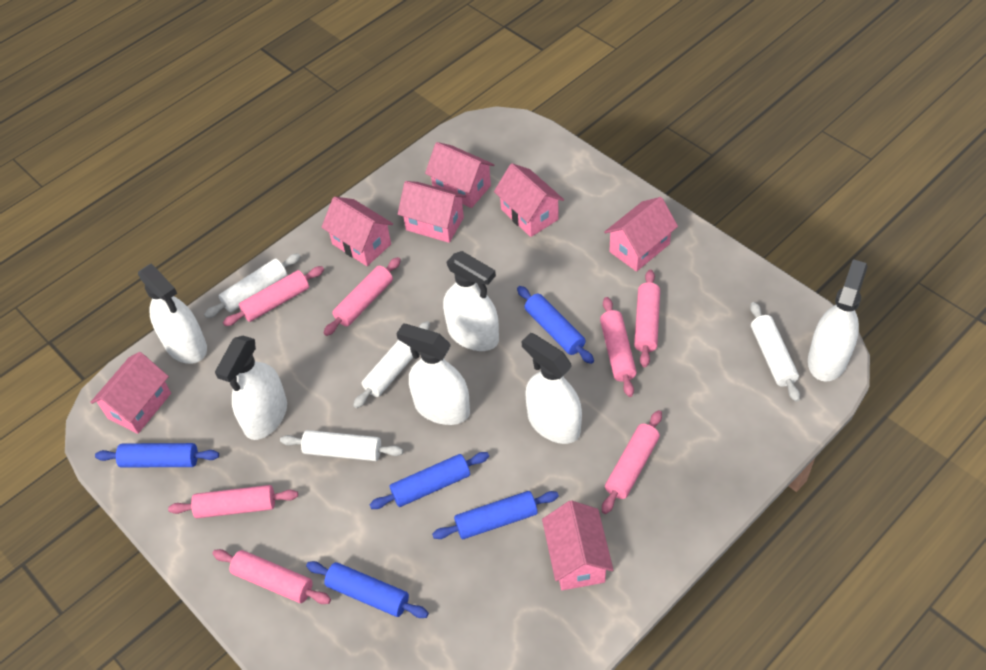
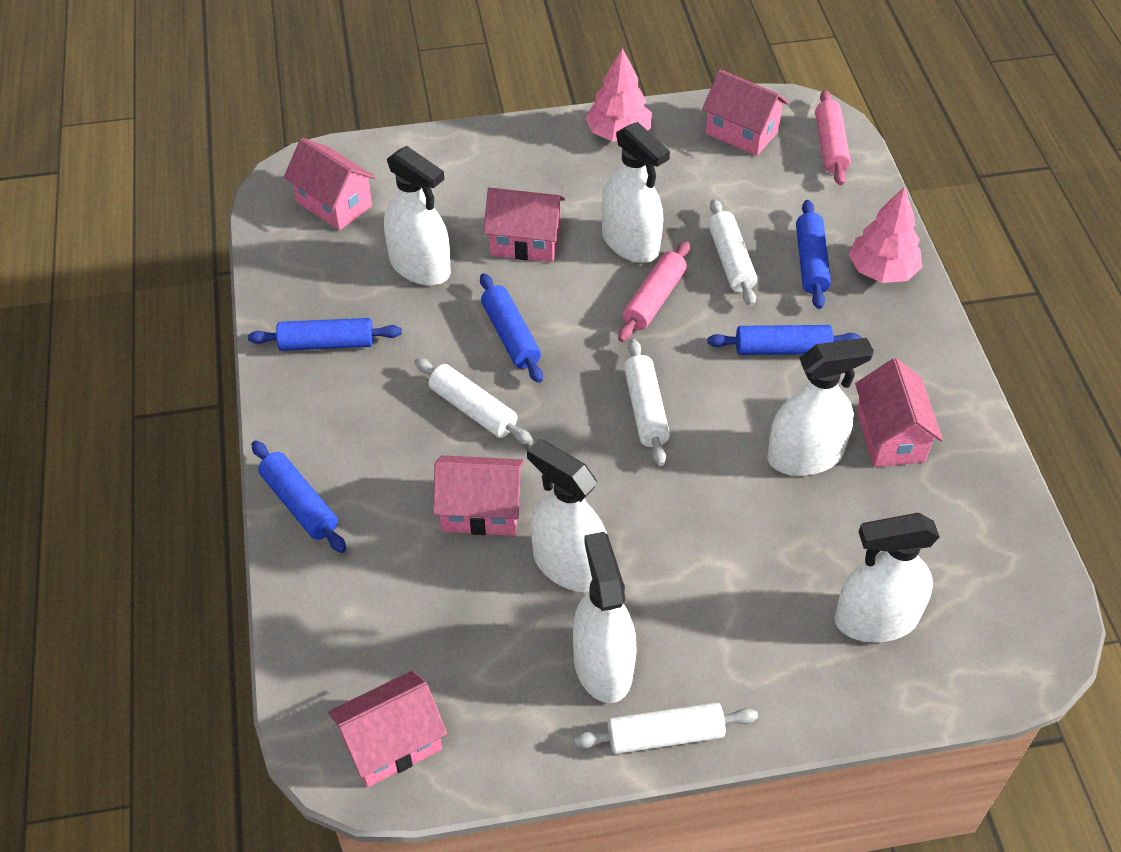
pink house: [90,352,171,434] [321,196,393,266] [398,181,466,243] [425,142,494,208] [494,163,564,237] [542,500,613,590] [604,197,678,272] = 7 -> [284,138,376,230] [328,671,447,787] [433,455,524,536] [484,188,565,262] [702,69,789,156] [855,358,943,467] = 6
pink rolling pin: [168,485,298,518] [212,549,331,604] [223,266,324,326] [323,257,401,336] [600,297,637,397] [602,410,662,514] [634,270,660,367] = 7 -> [618,241,690,342] [815,90,851,185] = 2
pink tree: none = 0 -> [585,48,652,141] [849,187,922,283] = 2

